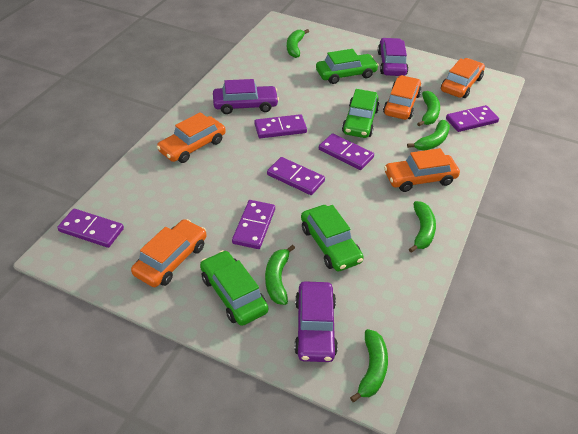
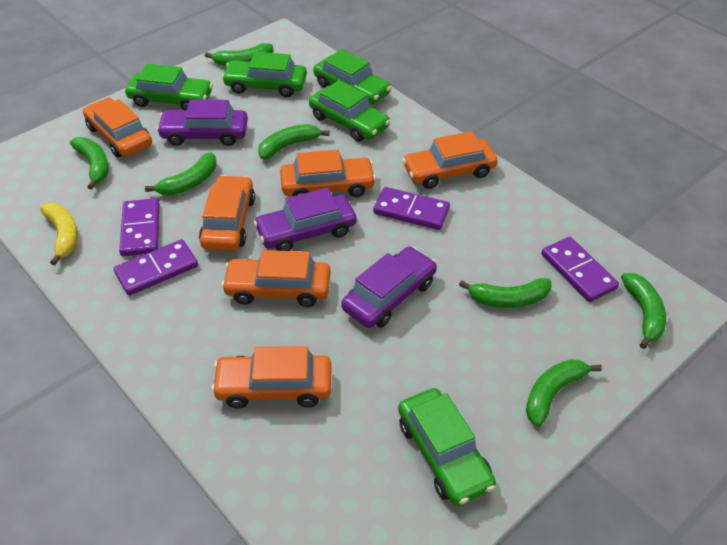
green banana: [265,245,295,305] [287,29,309,58] [350,329,388,402] [407,120,450,150] [409,201,436,253] [417,91,440,126] = 6 -> [70,137,109,189] [145,152,216,196] [205,43,273,66] [258,124,330,159] [459,278,551,308] [526,359,602,427] [621,273,666,349] = 7
green car: [200,250,268,326] [301,205,364,271] [316,49,379,84] [342,89,379,138] = 4 -> [125,64,213,110] [222,52,307,97] [309,80,390,142] [313,49,391,105] [398,388,496,506] = 5
orange car: [131,219,207,287] [157,112,226,163] [383,75,421,120] [384,148,460,192] [441,58,485,98] = 5 -> [83,98,152,158] [199,175,255,251] [211,346,331,409] [221,250,331,307] [280,150,376,197] [402,131,498,189] = 6
purple domino: [57,209,124,248] [232,200,275,249] [254,114,307,138] [267,157,325,195] [319,134,374,170] [446,105,499,132] = 6 -> [114,239,198,295] [119,198,159,256] [373,187,450,230] [541,237,619,302] = 4
yellow banana: none = 0 -> [40,203,78,265] = 1

